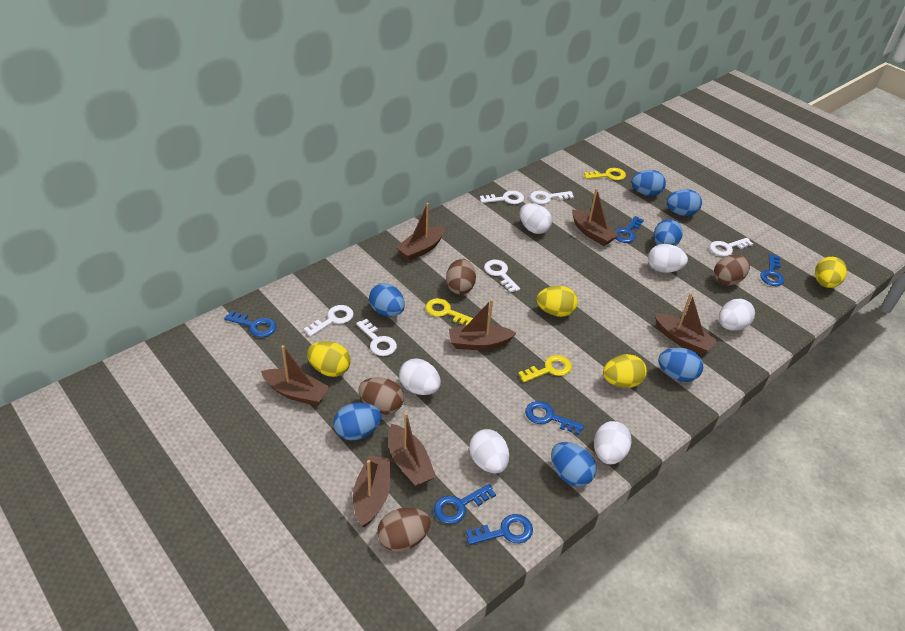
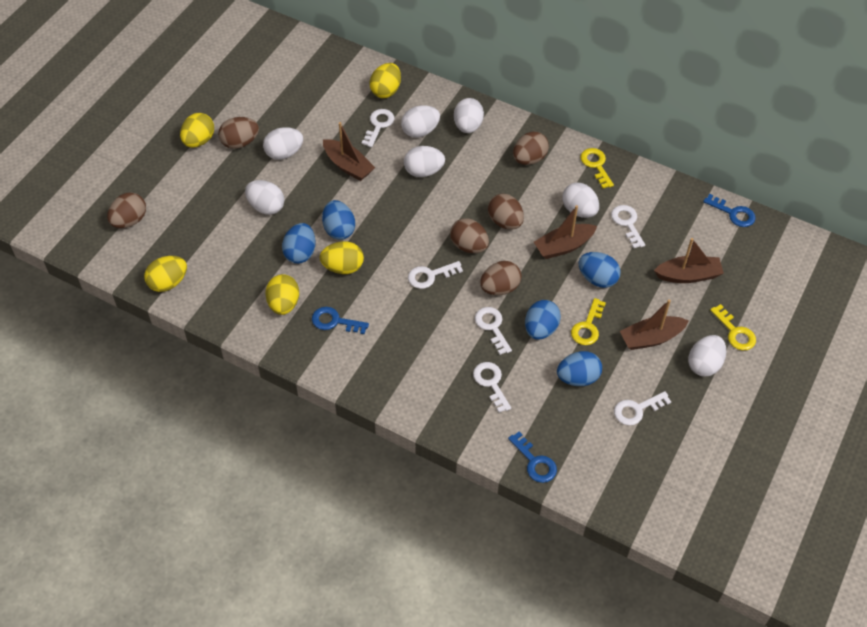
blue egg: [333,403,382,440] [369,283,405,317] [551,442,596,487] [631,170,666,196] [654,219,683,246] [658,348,703,382] [666,189,702,216] = 7 -> [282,223,316,264] [322,200,355,240] [525,300,561,340] [557,351,602,386] [579,252,621,288] = 5
blue key: [224,311,276,337] [434,484,496,524] [466,514,533,545] [525,401,584,435] [615,216,644,243] [760,254,785,286] = 6 -> [312,307,369,334] [508,431,557,483] [703,194,756,227] = 3
brown boat: [261,345,329,406] [353,455,391,527] [388,413,436,487] [396,203,445,261] [449,299,516,350] [572,188,619,246] [654,293,717,355] = 7 -> [323,122,375,181] [534,205,597,259] [620,299,689,350] [654,238,724,283] = 4
brown egg: [358,377,404,415] [377,508,431,552] [446,259,476,294] [714,255,750,285] = 4 -> [107,192,146,228] [218,117,259,149] [450,218,489,253] [480,261,522,295] [488,194,524,230] [513,132,549,165] = 6
white egg: [399,358,441,395] [469,429,509,473] [520,203,552,234] [594,421,632,464] [648,244,688,273] [719,299,755,331] = 6 -> [245,180,284,215] [263,127,303,160] [401,105,440,138] [404,146,445,177] [454,98,484,133] [562,182,599,218] [688,335,726,377] = 7
yellow egg: [307,341,350,377] [537,286,578,317] [603,354,647,388] [815,257,847,288] = 4 -> [144,256,187,292] [180,113,214,148] [265,274,299,315] [319,241,364,274] [370,63,401,98] = 5

